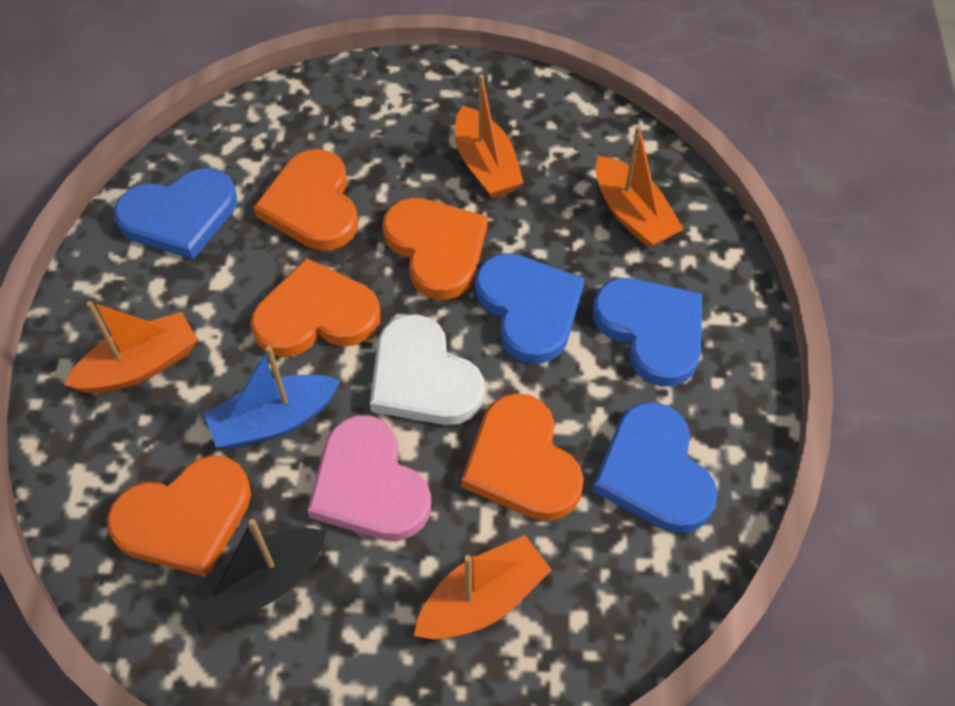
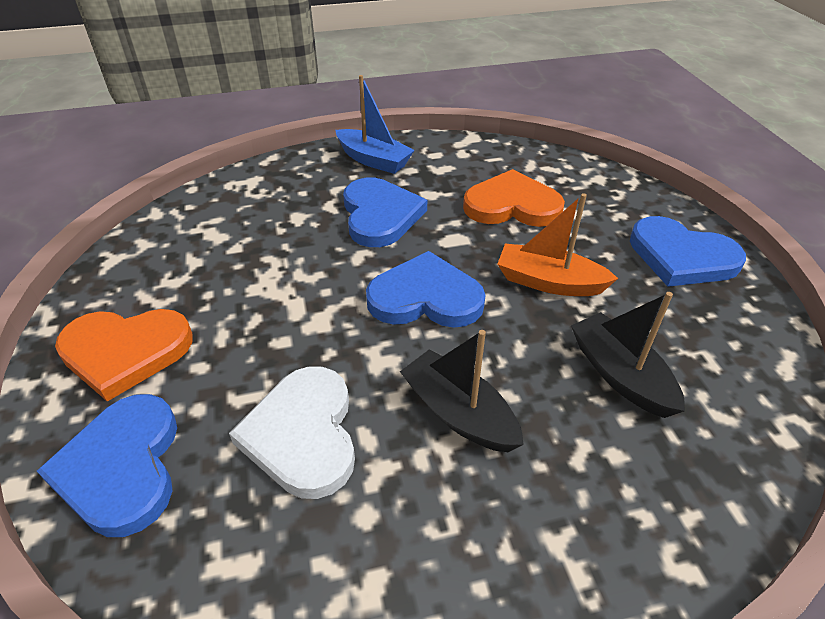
black boat: [185,519,327,632] = 1 -> [400,330,524,452] [571,292,685,418] = 2
orange boat: [64,301,198,394] [414,535,552,639] [455,74,524,198] [595,125,684,248] = 4 -> [497,193,618,296] = 1
orange heart: [107,455,251,577] [250,258,380,357] [253,149,358,250] [382,198,488,300] [461,393,584,521] = 5 -> [55,309,193,402] [463,169,565,227] = 2
pink heart: [307,415,431,541] = 1 -> none = 0

